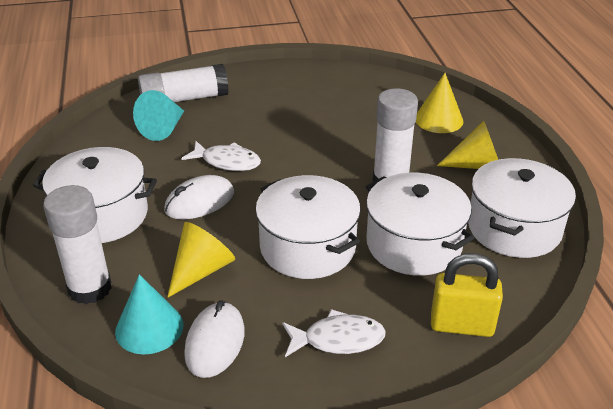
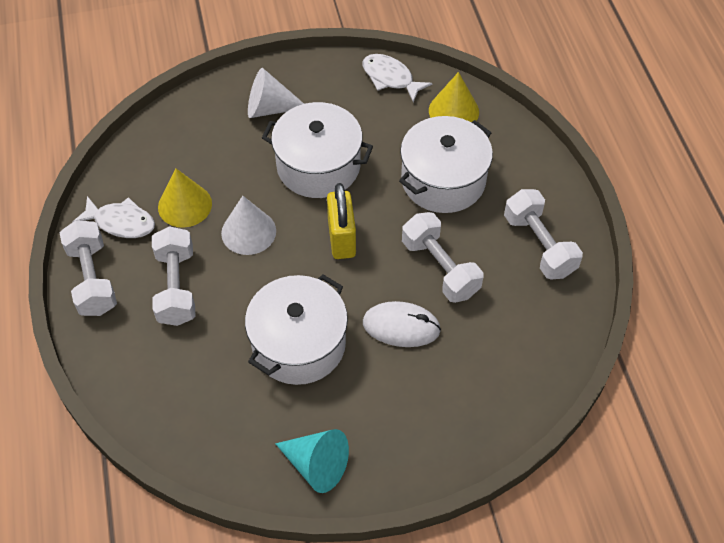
turquoise cone: [115,274,183,355] [133,90,184,141] = 2 -> [275,429,349,493] = 1
white cone: none = 0 -> [221,196,276,255] [248,68,304,118] = 2
white dumbbell: none = 0 -> [59,220,117,316] [152,226,195,326] [402,212,483,303] [504,189,583,279] = 4
white glue stick: [43,185,112,304] [138,64,229,102] [373,88,418,182] = 3 -> none = 0
white mouse: [164,175,234,219] [184,300,245,378] = 2 -> [363,301,441,347] = 1
white pot: [33,147,157,243] [255,175,361,279] [366,173,475,276] [468,158,576,258] = 4 -> [245,274,348,385] [262,102,373,198] [399,116,493,213] = 3
yellow cone: [167,222,235,298] [416,73,463,133] [437,121,498,169] = 3 -> [158,169,212,228] [429,72,479,122] = 2

